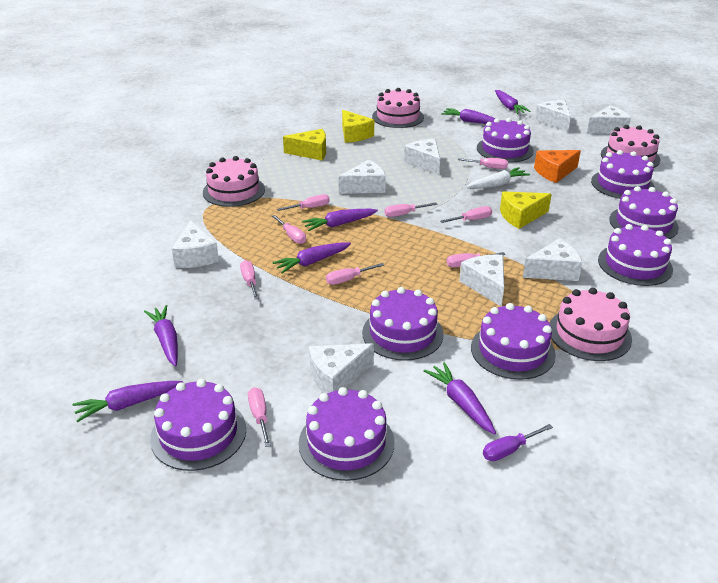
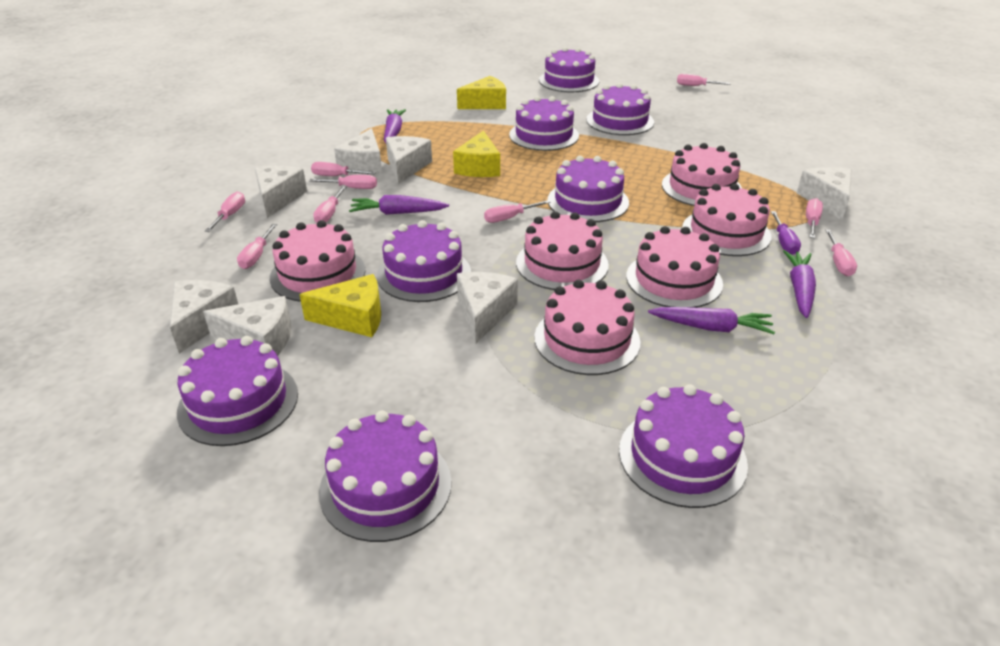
orange cheese: [534,150,581,183] = 1 -> none = 0
pink cake: [203,156,265,207] [372,88,424,128] [549,288,632,361] [601,125,661,168] = 4 -> [270,220,366,302] [516,212,609,290] [534,280,640,375] [626,226,723,308] [662,143,742,206] [682,184,771,256] = 6
purple carrot: [73,381,183,422] [144,305,178,366] [272,242,351,273] [302,209,378,231] [424,362,496,434] [441,108,496,124] [495,90,530,114] = 7 -> [349,195,449,215] [384,109,406,143] [648,307,775,334] [783,250,816,318] = 4
white carrot: [466,167,530,189] = 1 -> none = 0
white cheese: [172,221,219,268] [309,343,374,394] [339,160,386,194] [404,139,440,175] [459,254,504,307] [523,239,583,281] [535,100,571,132] [587,105,631,133] = 8 -> [170,280,238,354] [203,296,291,356] [255,165,307,218] [334,128,382,175] [386,136,432,184] [457,272,518,344] [797,167,852,220] = 7

